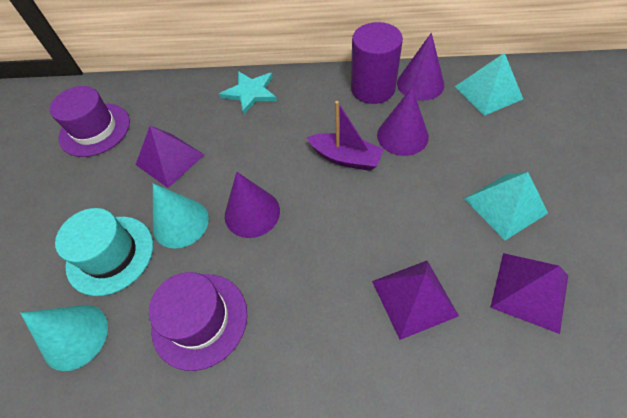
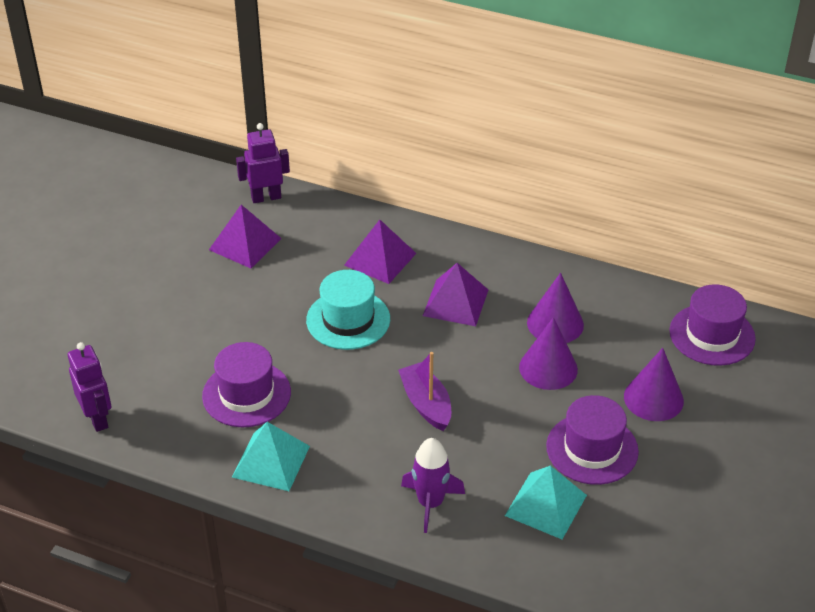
purple cylinder: [351,22,403,104] = 1 -> none = 0
purple hat: [50,86,130,157] [149,272,247,371] = 2 -> [202,342,291,427] [546,395,639,485] [669,284,756,366] = 3
purple robot: none = 0 -> [68,342,111,432] [236,123,290,203] = 2
purple rocket: none = 0 -> [401,438,465,533] = 1
turquoise cone: [20,305,108,371] [153,183,209,248] = 2 -> none = 0
turquoise star: [219,71,277,114] = 1 -> none = 0

